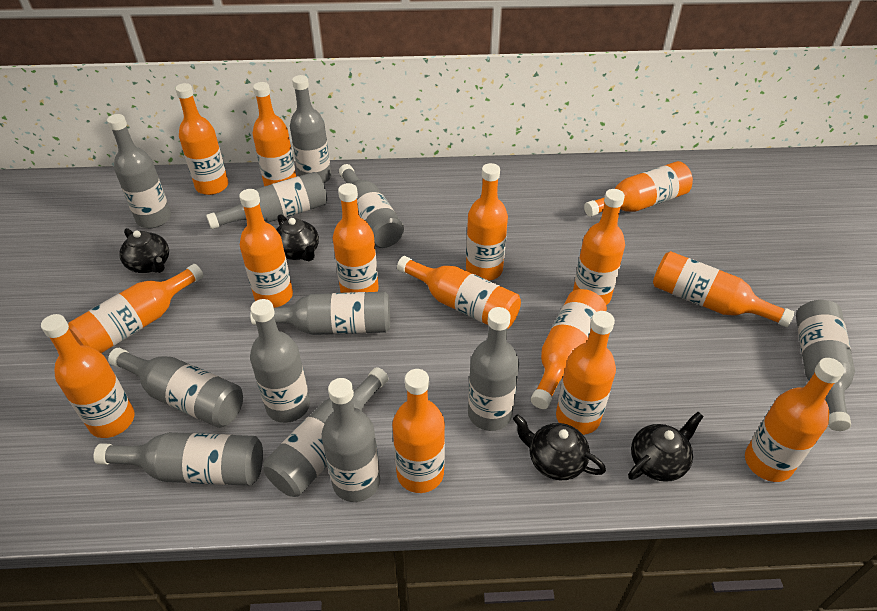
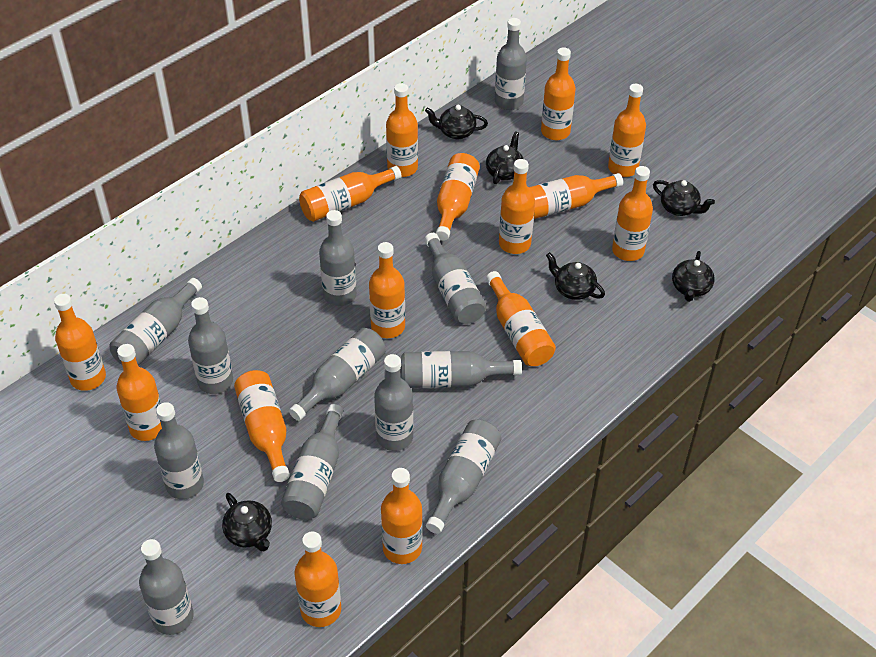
black teapot: [119,228,169,273] [276,214,319,261] [513,414,606,480] [628,412,704,482] = 4 -> [222,493,272,551] [425,105,488,139] [486,132,523,184] [546,252,605,300] [653,180,715,216] [672,251,715,302] = 6

